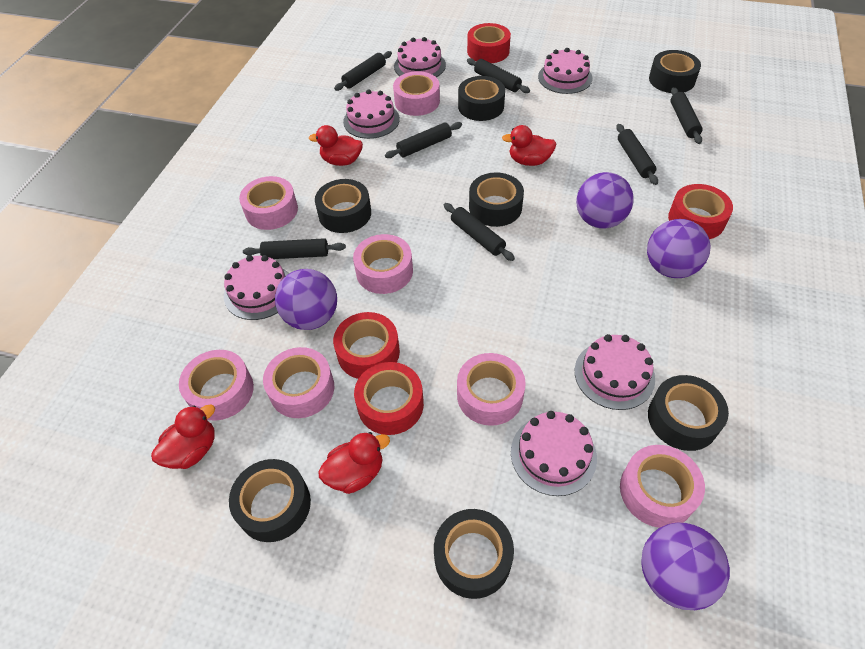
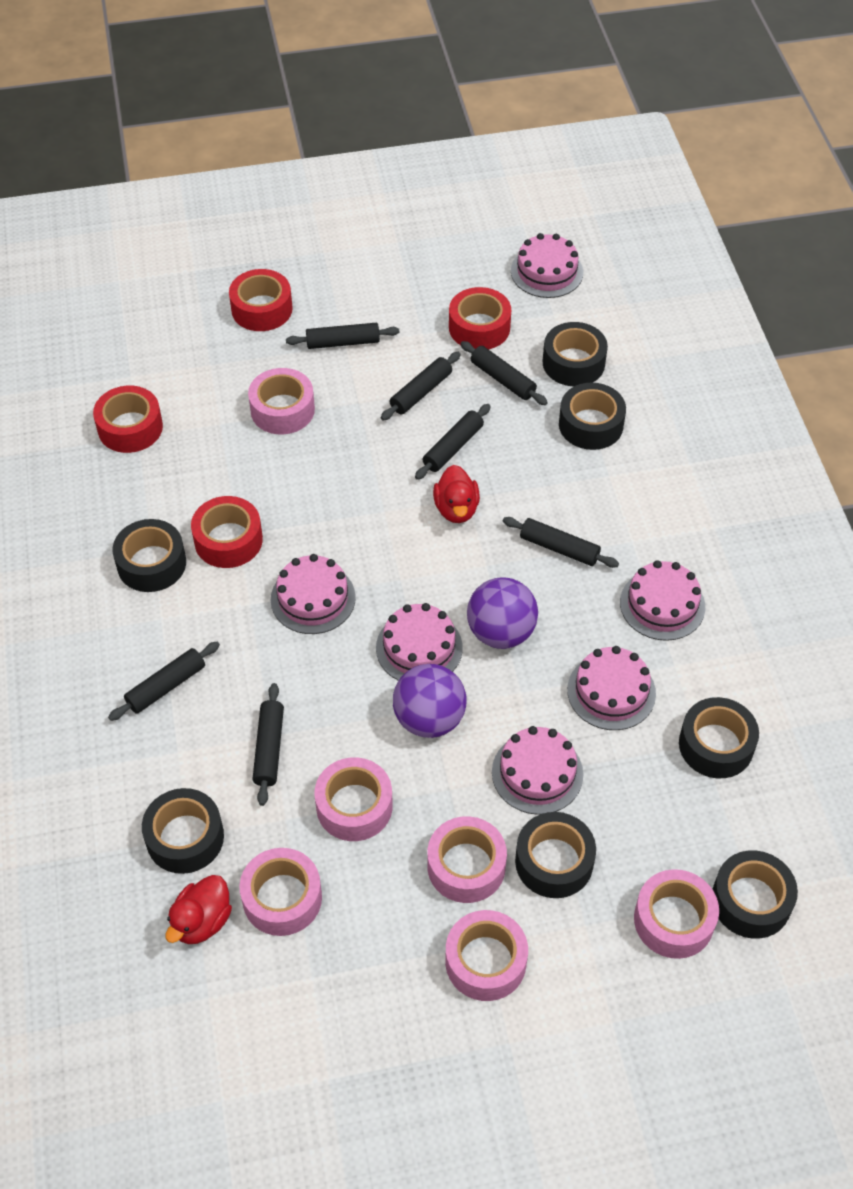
pink tape: [179,350,254,421] [239,176,298,230] [263,347,334,418] [353,234,413,294] [393,71,440,116] [457,353,526,426] [620,445,705,528] = 7 -> [240,848,322,936] [248,368,315,434] [314,758,393,841] [427,816,507,903] [445,910,528,1001] [634,869,719,959] = 6
purple ball: [275,269,337,330] [576,172,634,229] [641,523,730,610] [647,219,710,278] = 4 -> [393,664,467,738] [467,577,538,649] = 2
red duck: [151,404,215,469] [309,125,363,166] [318,432,390,494] [502,125,556,166] = 4 -> [165,875,232,944] [433,465,480,523] = 2

